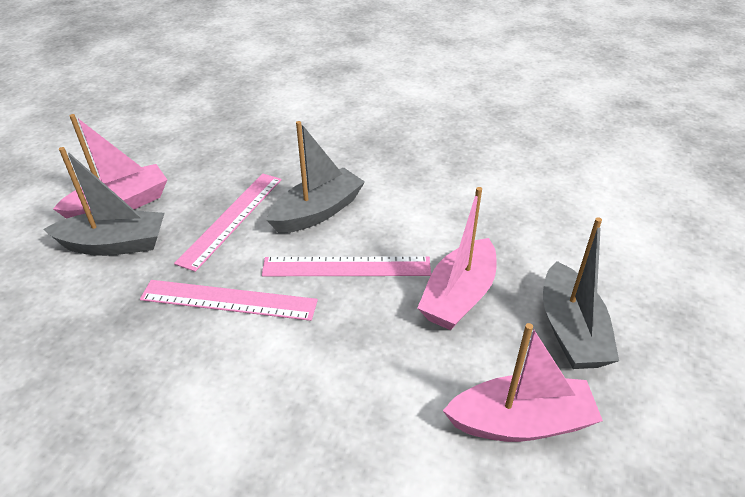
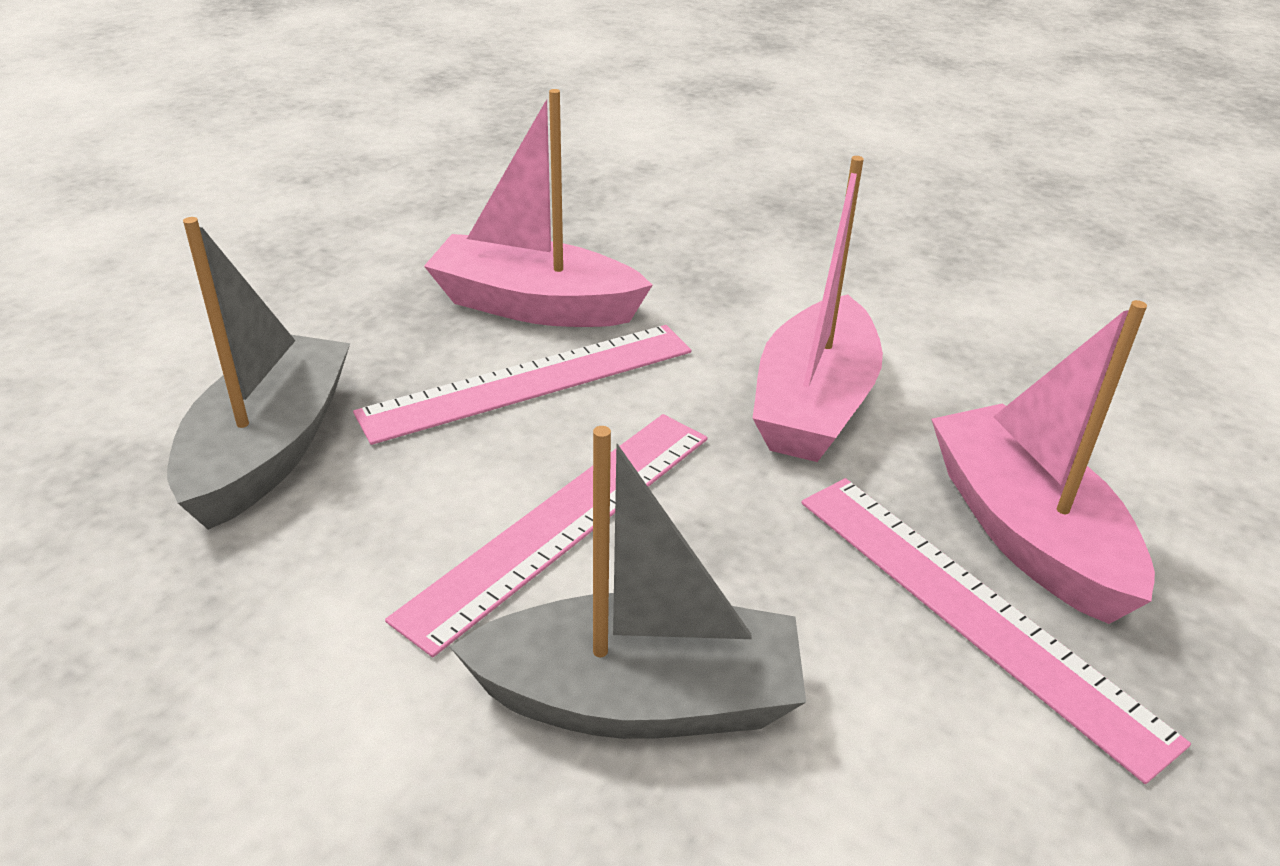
grey boat: [43,147,164,256] [267,121,365,233] [543,217,619,369] = 3 -> [167,217,350,530] [450,426,806,739] = 2

